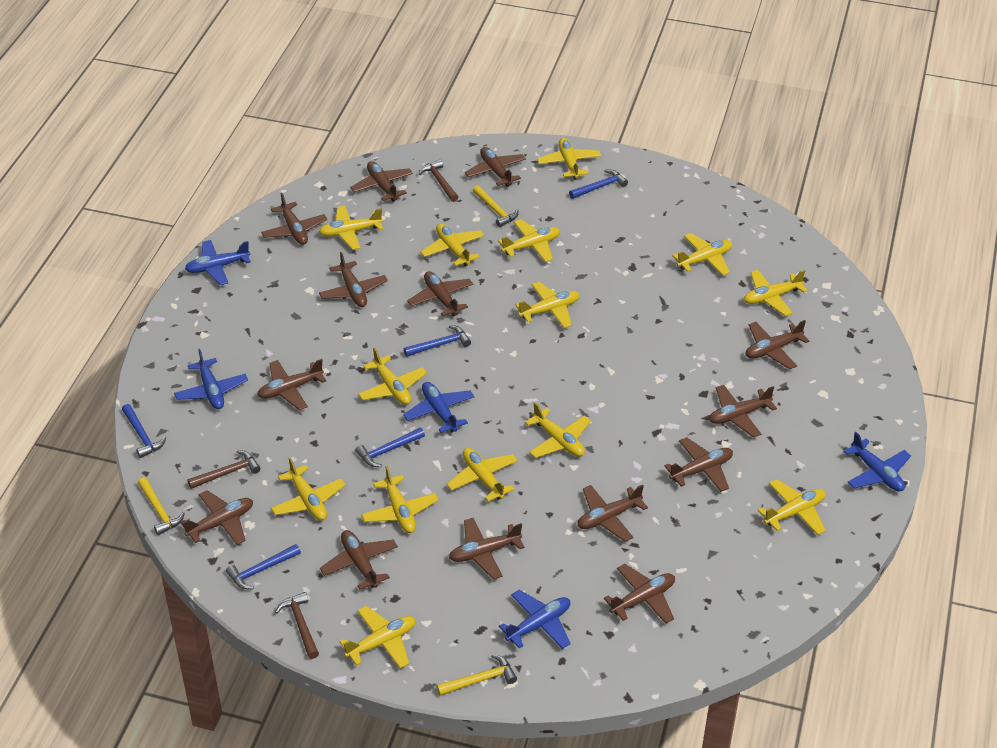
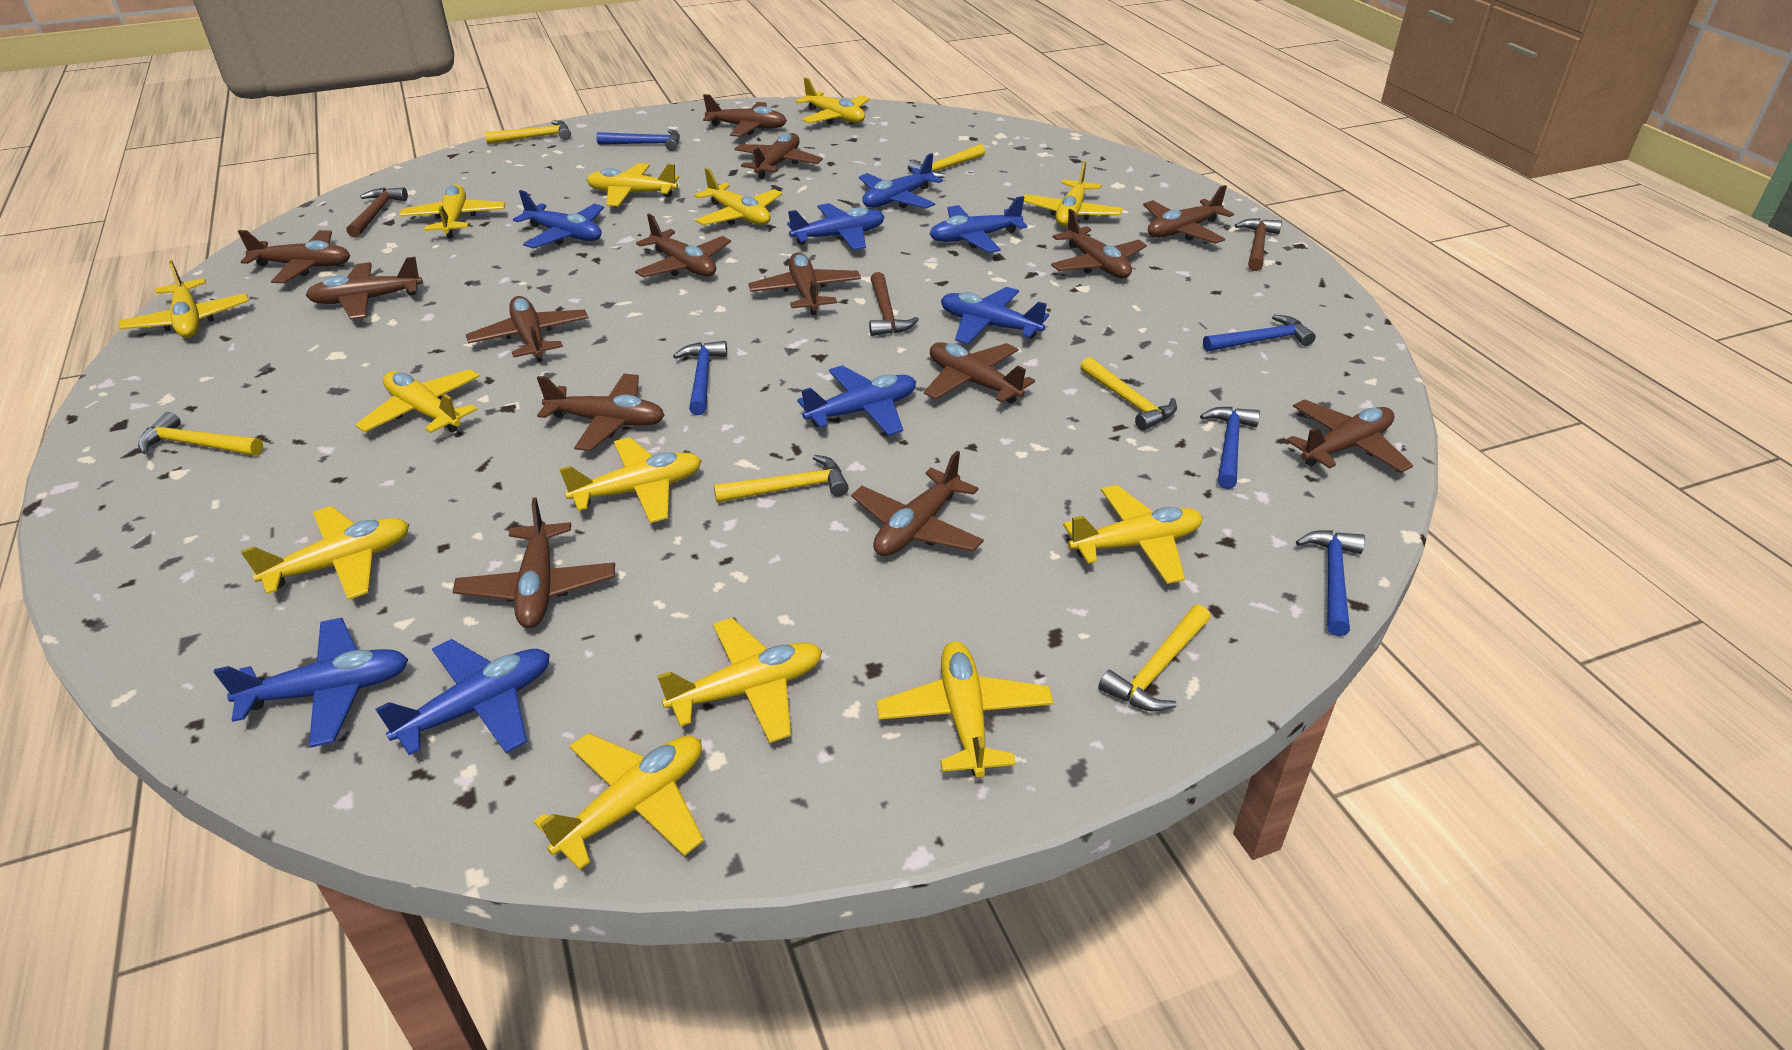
blue plane: [174,349,248,409] [185,240,251,285] [403,382,474,433] [499,590,571,649] [843,432,911,492] = 5 -> [214,618,408,748] [375,639,550,755] [513,190,604,249] [787,203,885,250] [797,365,916,436] [859,153,943,209] [930,196,1027,253] [941,287,1049,344] = 8
yellow hammer: [138,477,185,535] [437,654,517,696] [473,185,519,227] = 3 -> [138,412,263,456] [484,120,571,144] [714,455,849,503] [908,144,985,178] [1080,357,1177,431] [1098,604,1210,712] = 6
yellow plane: [271,458,346,521] [319,206,383,250] [340,606,416,669] [358,348,427,405] [361,466,439,533] [420,223,484,266] [447,448,518,501] [498,219,560,262] [515,282,580,328] [525,402,591,458] [537,138,601,180] [672,233,732,276] [744,270,808,316] [758,479,826,535] = 14 -> [119,260,249,338] [241,506,410,600] [355,369,480,433] [399,184,505,239] [534,733,704,870] [559,437,702,523] [586,163,679,206] [657,618,822,743] [694,168,782,225] [795,77,870,124] [877,641,1054,777] [1024,161,1123,226] [1063,485,1203,584] = 13

